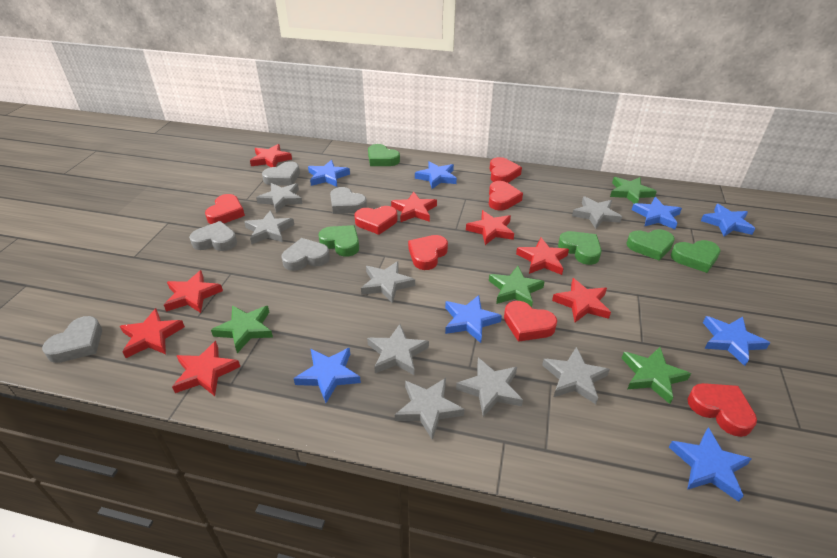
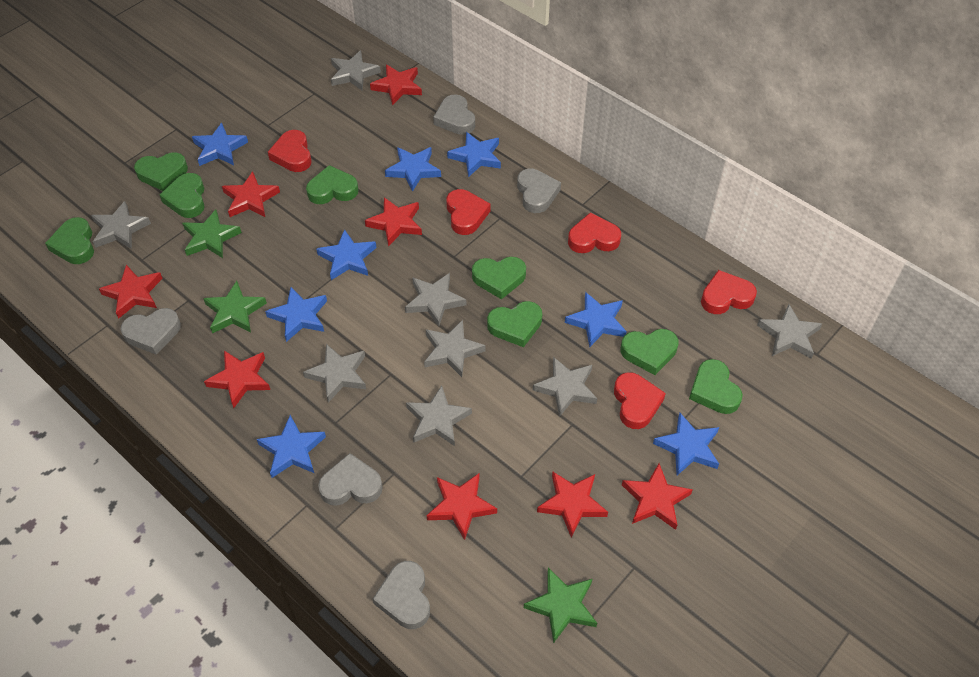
green heart: [318,225,359,257] [368,144,400,166] [558,231,602,265] [626,229,675,260] [671,240,720,273] = 5 -> [45,217,94,264] [134,152,188,191] [160,173,205,218] [306,165,359,204] [472,257,526,299] [487,301,542,347] [621,329,679,375] [689,359,743,414] = 8
green star: [211,305,273,353] [489,266,545,307] [610,177,657,204] [622,347,691,404] = 4 -> [182,209,242,258] [203,281,267,333] [524,568,597,643] = 3
red heart: [205,194,245,224] [354,206,397,235] [408,235,448,270] [489,181,523,211] [490,157,522,183] [504,301,557,342] [687,383,757,437] = 7 -> [268,130,312,172] [446,189,491,235] [568,212,621,253] [614,372,666,429] [701,270,757,314] = 5

